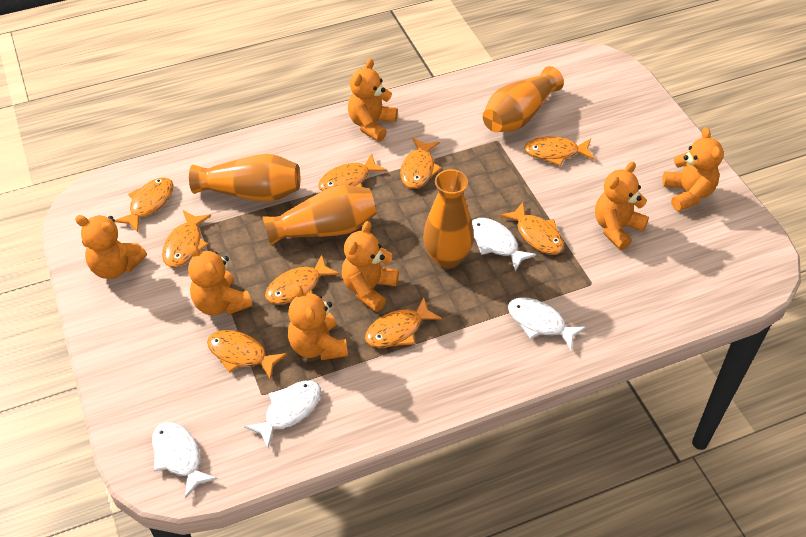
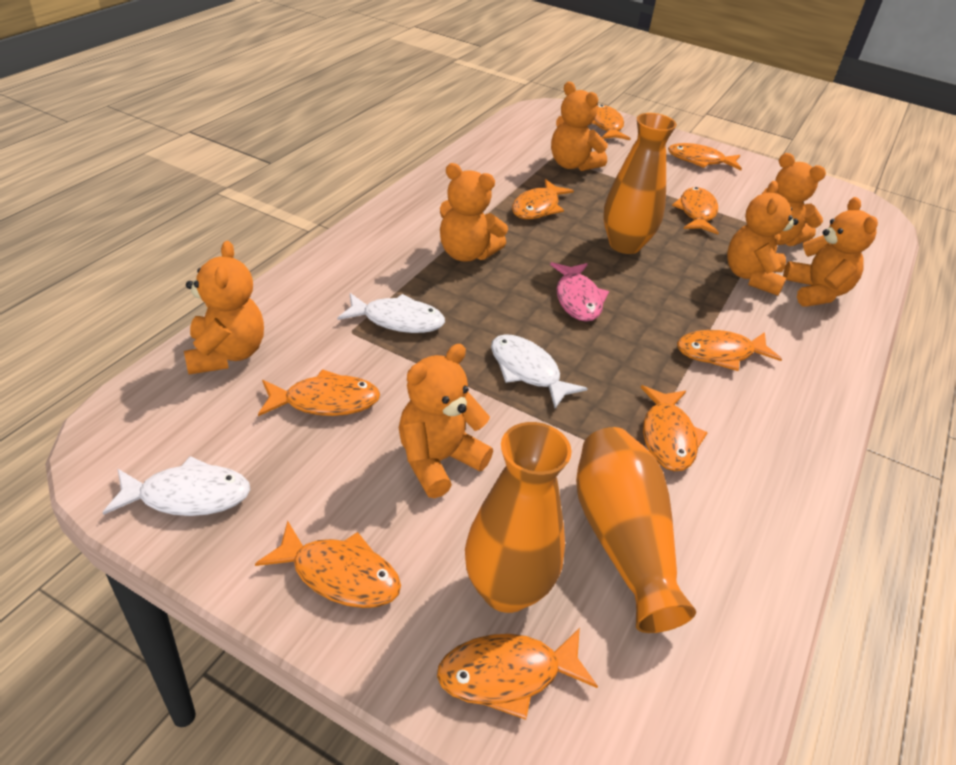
orange vase: [189,154,300,202] [262,185,377,246] [423,169,474,269] [483,66,564,132] = 4 -> [465,422,572,613] [576,427,696,633] [603,113,677,254] = 3
pink fish: none = 0 -> [550,262,609,322] = 1
white fish: [152,422,218,499] [244,381,321,448] [472,218,537,271] [508,297,586,350] = 4 -> [102,456,250,516] [337,293,445,333] [491,334,588,409] = 3

